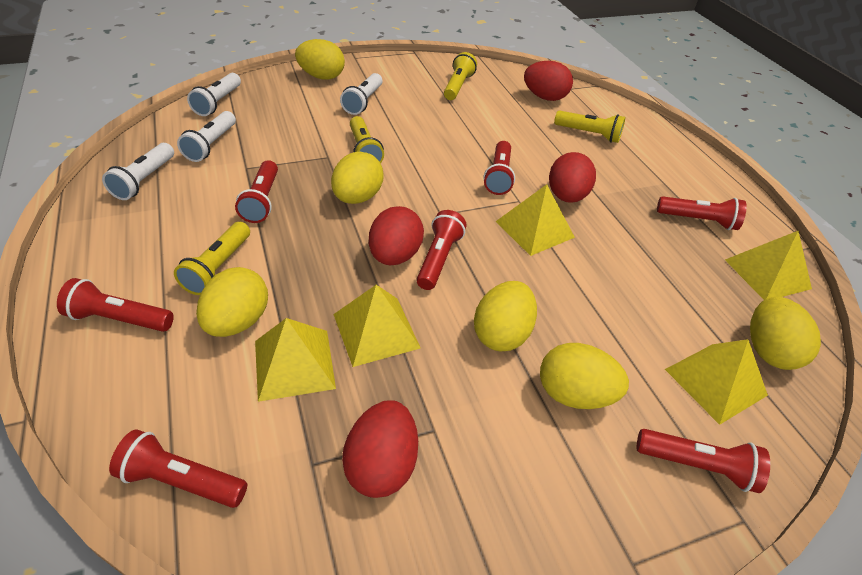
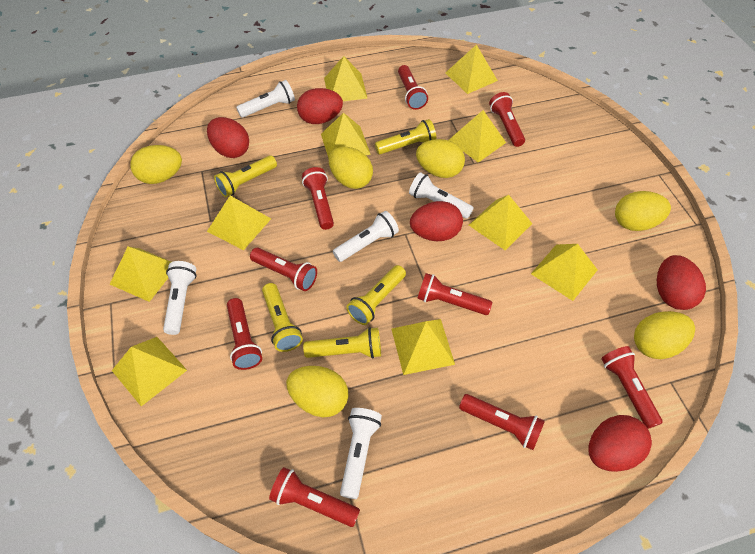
red egg: [342,400,418,498] [369,206,424,265] [524,61,573,101] [549,152,596,203] = 4 -> [207,117,249,158] [297,88,343,124] [410,201,463,241] [589,415,652,472] [657,255,706,310] = 5
red flashlight: [57,278,174,332] [109,429,247,508] [235,160,278,223] [417,210,466,290] [483,141,515,195] [637,429,770,493] [657,196,747,230] = 7 -> [227,298,262,370] [250,248,317,291] [269,467,360,527] [302,167,334,230] [398,65,428,110] [417,273,492,315] [459,394,545,450] [489,92,525,147] [601,346,663,429] = 9
white flashlight: [102,143,174,200] [177,111,236,162] [187,73,241,116] [340,73,383,115] = 4 -> [163,261,197,335] [236,80,295,118] [333,211,399,262] [340,408,382,499] [409,172,474,219] = 5
yellow flashlight: [174,222,250,295] [350,116,384,163] [444,52,477,100] [554,111,626,143] = 4 -> [214,155,277,197] [262,283,303,352] [303,327,381,359] [346,265,406,325] [375,119,436,154] = 5
yellow pyramid: [255,318,336,402] [333,285,421,367] [495,184,575,256] [665,339,768,425] [725,231,812,300] = 5 -> [110,246,171,302] [112,337,187,406] [207,196,271,250] [321,113,371,158] [324,56,367,101] [391,319,455,375] [445,44,498,94] [448,110,506,163] [469,195,532,250] [531,244,598,301] = 10

